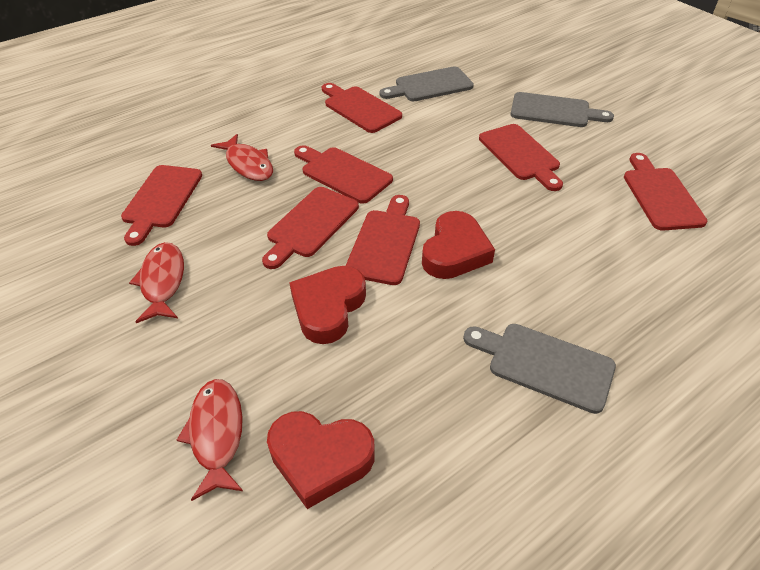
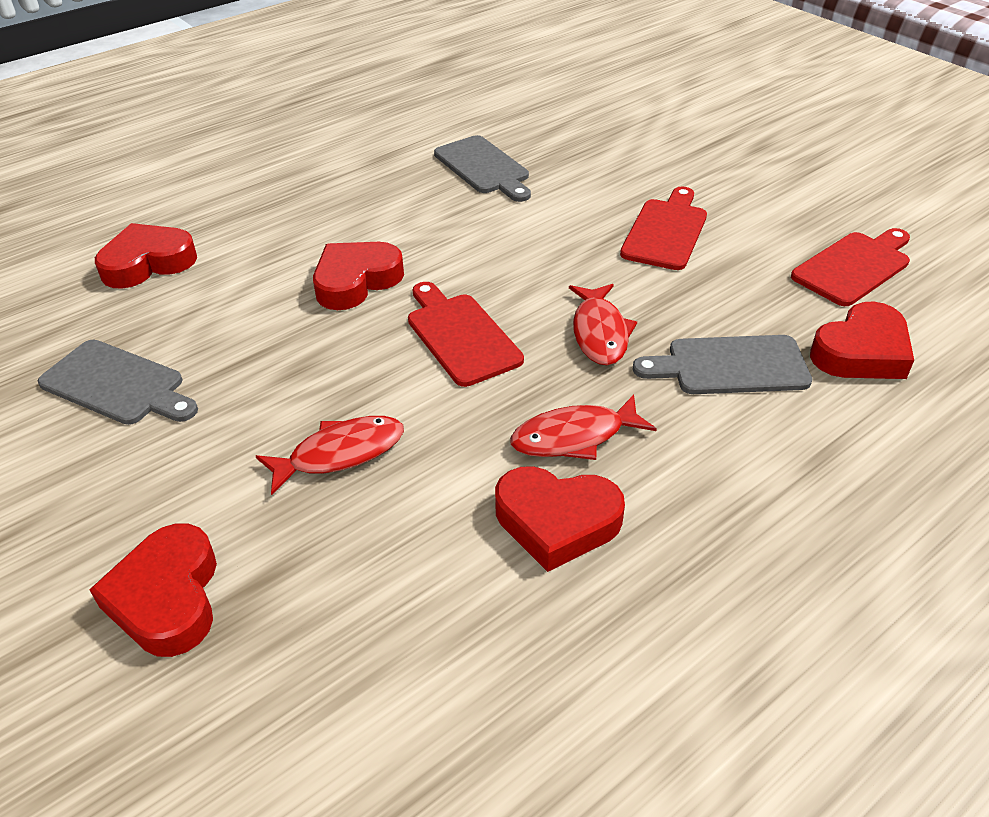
red cutting board: [121,165,202,246] [262,187,359,269] [294,145,393,204] [322,83,402,133] [346,195,420,285] [479,124,563,191] [624,153,707,231] = 7 -> [408,282,524,387] [620,186,707,270] [791,228,910,306] = 3
red heart: [267,411,375,509] [289,266,366,344] [422,211,495,279] = 3 -> [89,524,217,657] [95,223,197,289] [313,242,404,310] [495,466,625,572] [810,301,914,379] = 5

